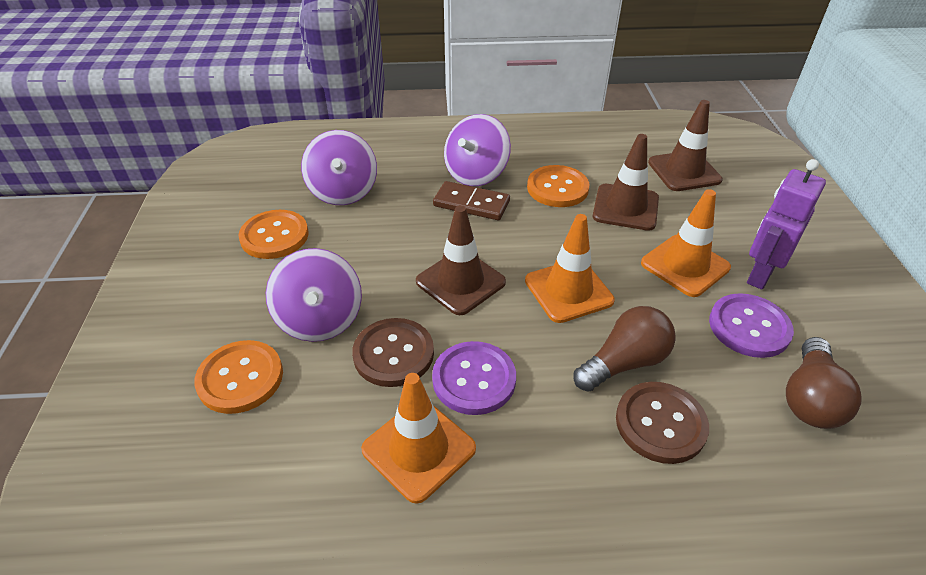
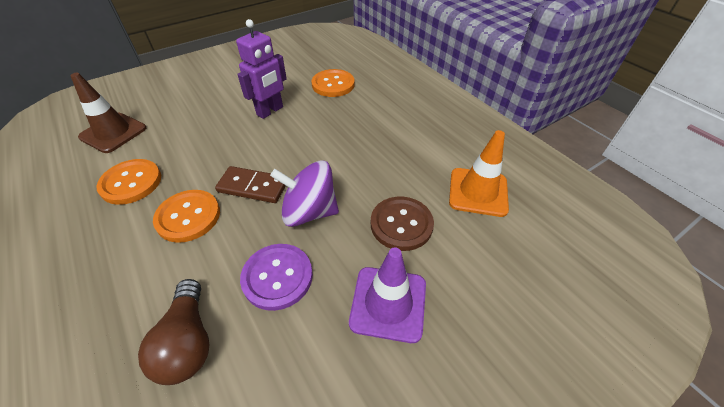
brown button: [352,318,434,387] [616,382,709,464] = 2 -> [371,197,434,251] = 1
brown light bulb: [574,306,676,392] [786,337,862,429] = 2 -> [138,279,210,385] = 1
brown traffic cone: [416,205,506,315] [593,134,659,231] [648,100,723,191] = 3 -> [70,73,146,153] = 1
orange traffic cone: [361,373,476,504] [525,214,615,323] [641,189,731,297] = 3 -> [449,130,509,217] = 1
purple button: [432,341,516,415] [709,293,794,358] = 2 -> [240,244,313,311] = 1
purple spinning top: [266,248,362,342] [301,130,377,205] [444,114,511,186] = 3 -> [270,160,339,227] = 1
purple traffic cone: none = 0 -> [349,247,426,343] = 1

